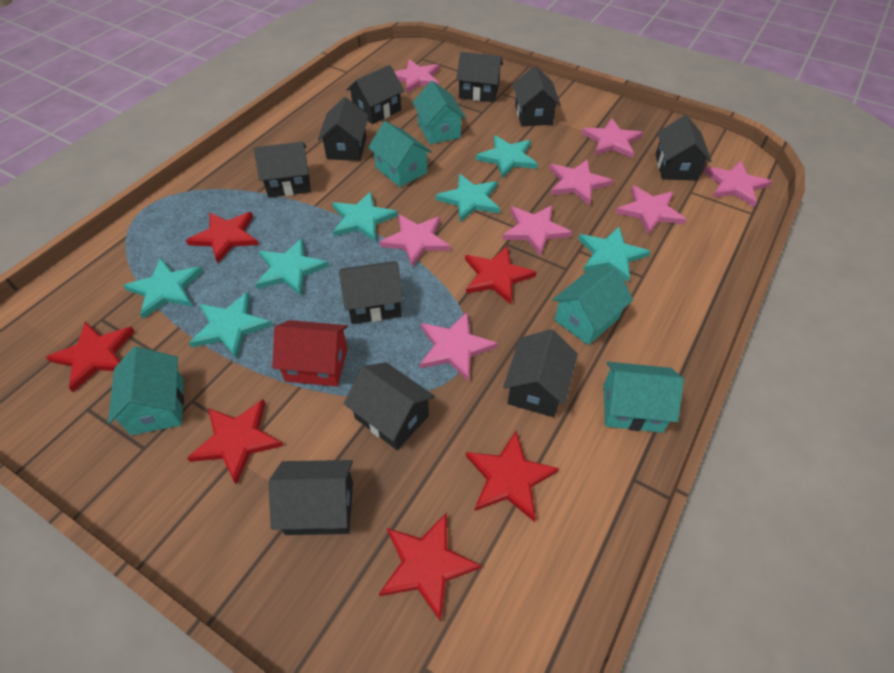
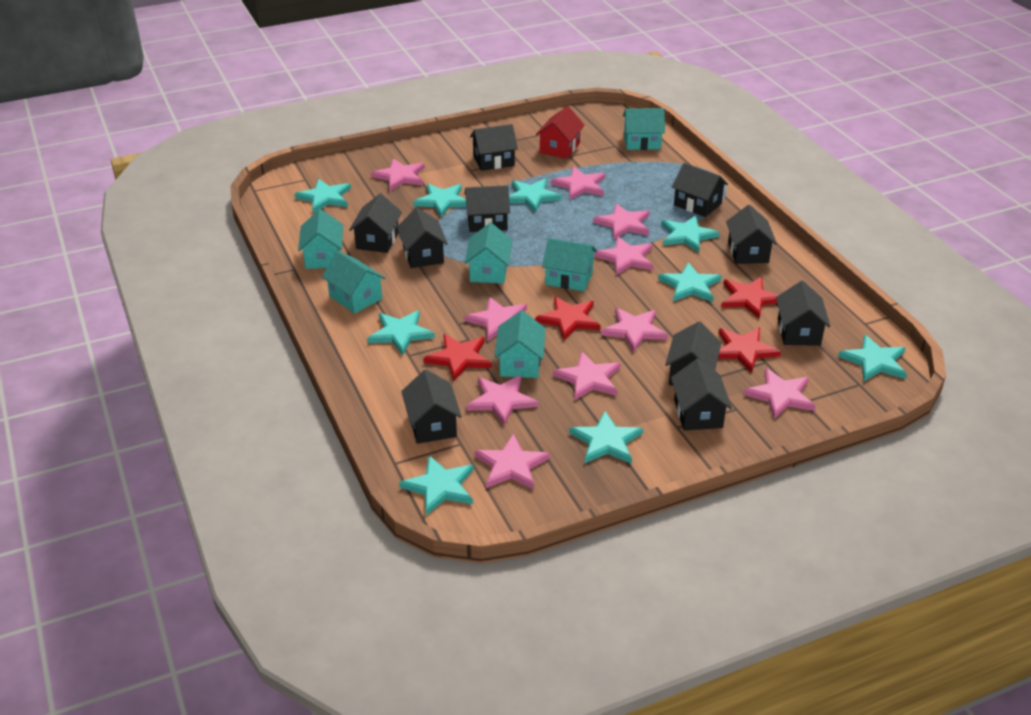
pink star: [379,214,451,267] [394,59,440,93] [420,312,498,381] [502,205,572,257] [550,159,613,205] [581,118,643,158] [616,185,687,236] [704,161,772,207] = 8 -> [371,158,425,191] [464,297,527,341] [466,375,538,426] [475,434,550,490] [551,167,605,200] [553,352,621,401] [593,203,650,240] [594,236,653,275] [601,308,668,352] [743,368,816,419] = 10
red star: [46,321,135,392] [186,212,259,263] [187,399,283,485] [379,512,482,622] [465,246,536,304] [466,431,559,522] = 6 -> [424,334,492,381] [535,296,601,340] [718,327,781,373] [721,277,778,319] = 4
turquoise house: [108,346,184,435] [368,121,432,187] [412,81,466,144] [553,267,633,345] [603,362,684,433] = 5 -> [298,209,343,269] [322,251,386,314] [465,223,512,284] [495,310,546,378] [542,238,597,291] [623,108,665,150] = 6
turquoise star: [123,258,203,319] [189,292,272,359] [255,238,329,296] [332,191,398,242] [436,174,500,222] [476,135,538,178] [578,227,651,282] = 7 -> [295,179,351,213] [367,310,435,355] [399,456,474,515] [413,184,466,217] [509,179,562,213] [569,411,643,464] [658,262,721,302] [661,215,720,253] [838,335,907,381] = 9

